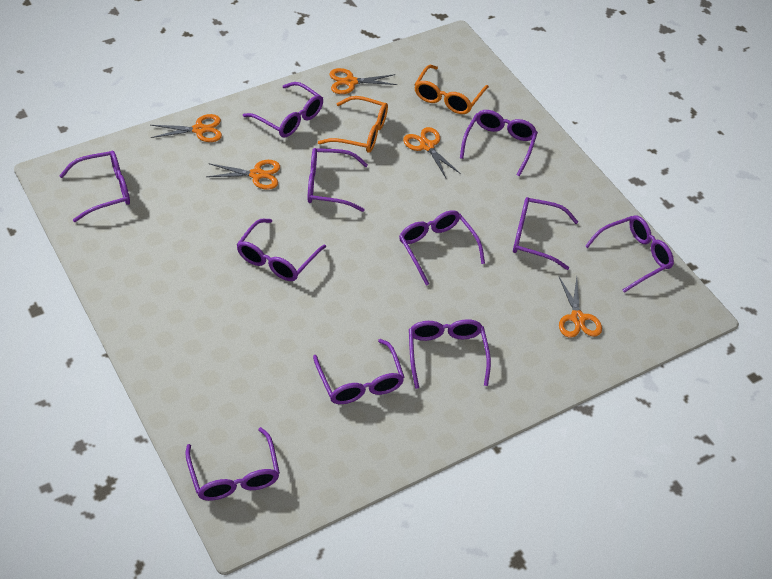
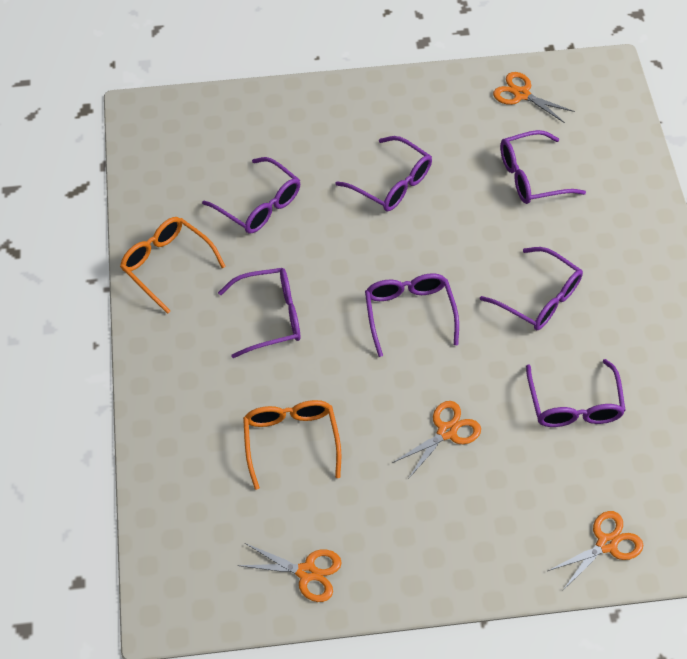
orange scissors: [151,114,222,142] [206,160,280,190] [329,68,397,94] [403,127,460,178] [559,277,602,338] = 5 -> [238,543,342,602] [392,401,481,478] [493,72,575,123] [548,511,643,590] = 4
purple glasses: [59,150,130,222] [185,427,280,501] [236,219,326,281] [243,82,323,138] [308,148,368,212] [313,339,405,404] [399,210,485,285] [409,319,491,389] [460,110,538,177] [513,197,578,270] [585,215,674,293] = 11 -> [202,157,300,234] [218,268,300,358] [335,136,432,211] [365,273,459,357] [480,247,583,330] [500,130,586,204] [526,359,626,427] = 7

